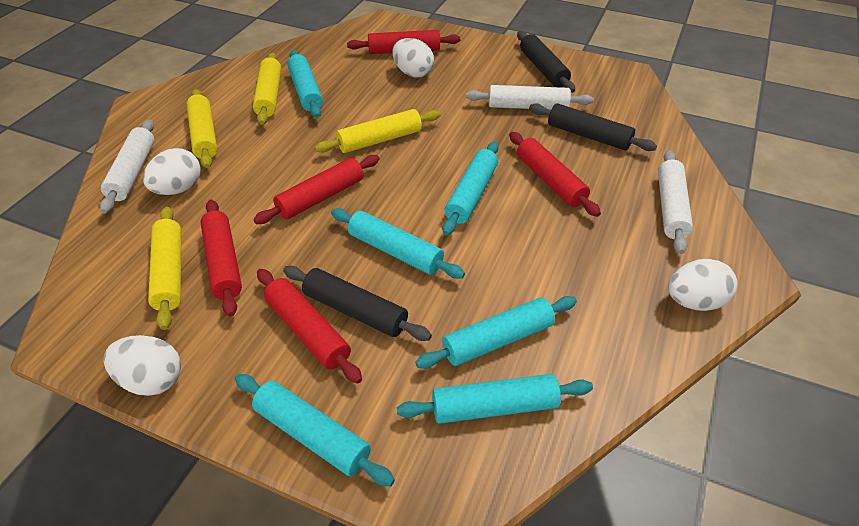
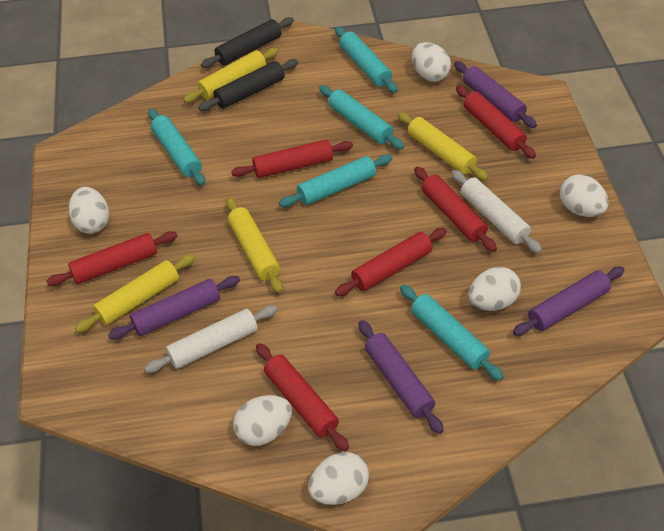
black rolling pin: [283,266,432,341] [517,31,575,93] [529,103,657,151] = 3 -> [198,59,298,111] [201,17,294,68] = 2
purple rolling pin: none = 0 -> [108,276,240,340] [358,320,444,434] [454,61,537,128] [513,267,624,336] = 4
red rolling pin: [200,199,242,317] [253,155,379,224] [257,269,362,384] [347,30,460,54] [509,132,601,217] = 5 -> [46,231,178,286] [231,140,353,178] [256,343,349,451] [335,228,447,296] [414,167,497,252] [456,85,536,159] = 6
turquoise rolling pin: [235,374,395,487] [287,50,323,118] [331,208,465,279] [397,374,593,424] [415,296,577,369] [443,141,499,235] = 6 -> [148,109,205,185] [279,155,392,207] [319,85,404,149] [335,26,398,93] [400,285,504,381] = 5
white egg: [103,335,181,396] [143,148,201,195] [393,38,434,77] [668,259,738,311] = 4 -> [69,187,109,234] [233,395,292,446] [308,452,369,505] [412,42,451,82] [469,267,521,311] [560,174,609,217] = 6
white rolling pin: [100,119,154,213] [466,85,594,110] [658,150,693,254] = 3 -> [144,305,277,373] [451,170,542,253] = 2

